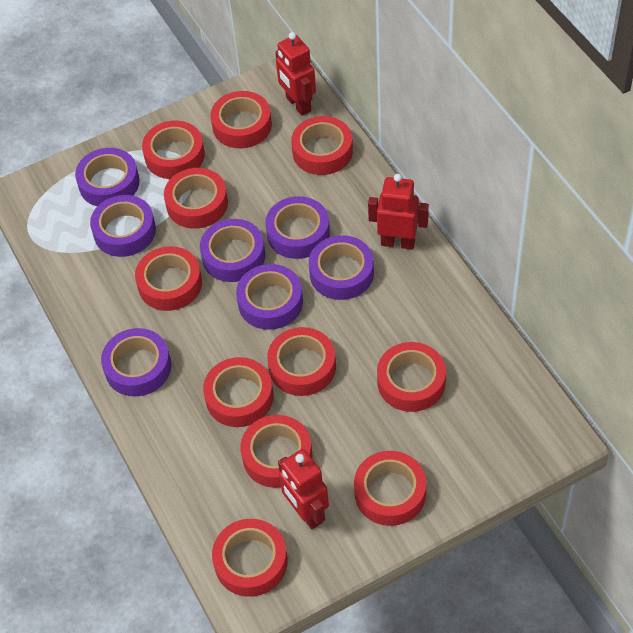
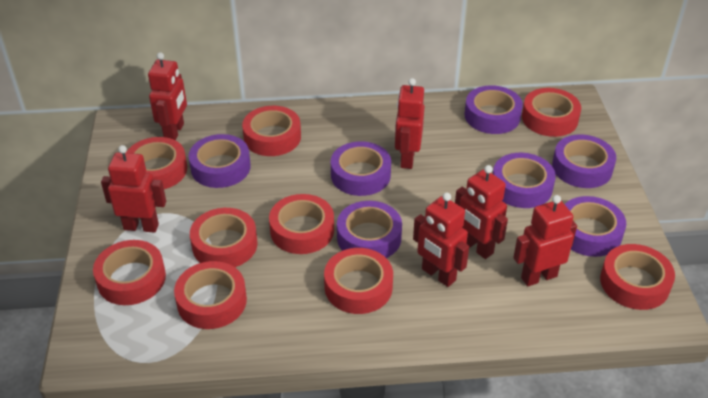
red robot: [275,32,316,116] [278,449,329,529] [368,174,429,250] = 3 -> [101,145,166,233] [148,52,187,140] [395,78,425,169] [413,192,469,287] [455,165,508,259] [513,195,577,286] = 6
red tape: [135,246,202,311] [142,121,205,179] [164,168,228,229] [203,357,273,427] [211,91,272,148] [212,519,288,597] [240,415,312,488] [267,327,336,396] [291,116,353,175] [354,451,426,526] [377,342,446,412] = 11 -> [93,240,166,305] [126,137,187,189] [174,261,247,329] [190,208,258,267] [242,106,301,156] [269,194,334,254] [324,248,393,314] [522,88,581,137] [600,244,675,310] = 9

